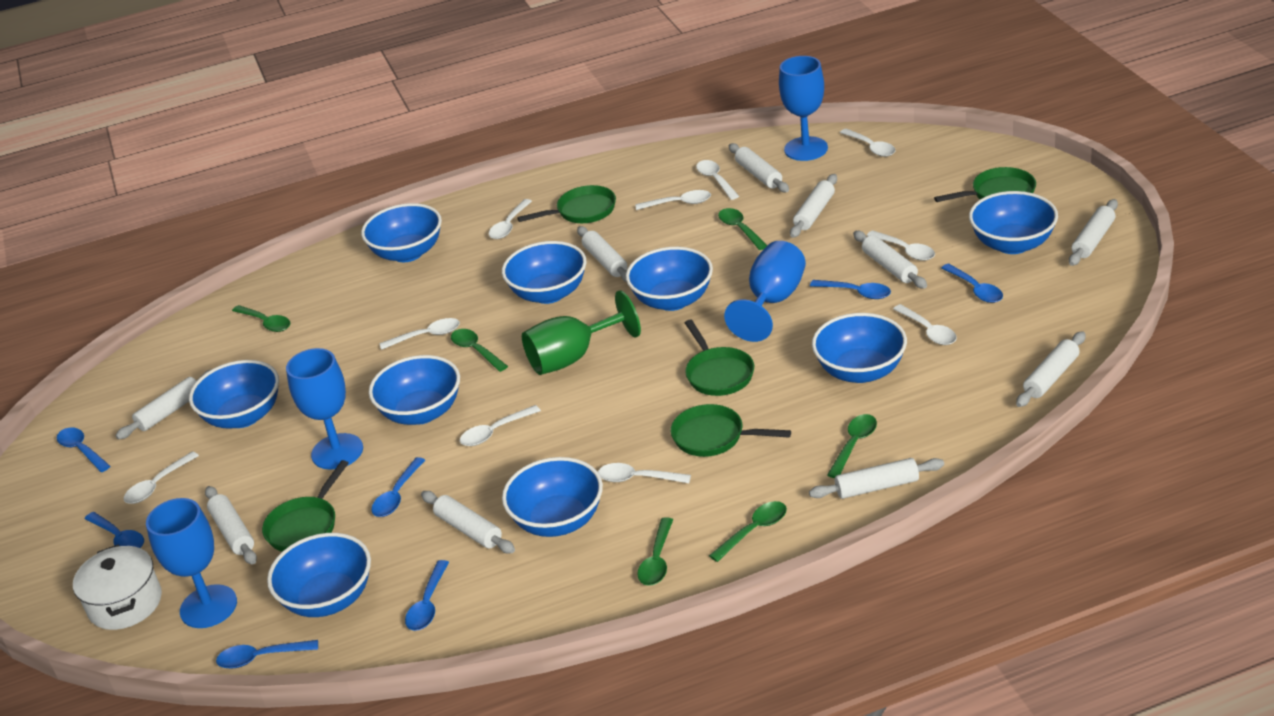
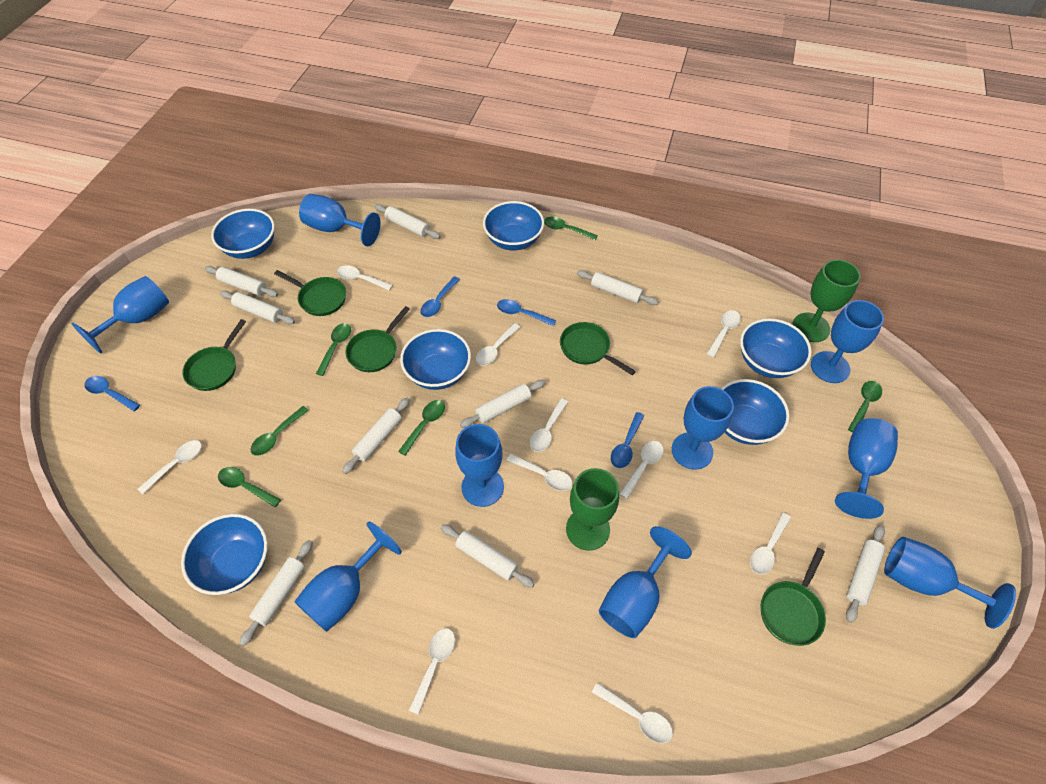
blue bowl: [189,360,279,429] [267,533,371,617] [361,203,442,262] [369,355,460,425] [502,241,586,304] [502,457,603,537] [626,247,713,311] [812,313,907,383] [969,191,1058,254] = 9 -> [181,514,268,595] [211,209,275,259] [400,329,471,390] [483,201,544,250] [721,379,789,445] [740,318,812,378] = 6
blue goblet: [146,498,237,628] [286,348,363,470] [724,241,806,342] [779,56,828,161] = 4 -> [71,276,169,354] [294,521,402,632] [299,194,381,247] [455,424,504,507] [599,526,692,638] [672,386,734,470] [811,300,884,383] [835,418,898,519] [884,537,1016,629] = 9
blue spoon: [57,427,110,472] [85,512,144,548] [216,640,318,669] [371,457,425,517] [405,560,449,631] [810,280,891,299] [941,264,1003,303] = 7 -> [84,376,140,411] [420,276,460,317] [497,299,556,326] [611,412,644,468] = 4
green goblet: [522,290,641,375] = 1 -> [566,468,619,551] [792,260,861,342] = 2
white pot: [73,544,162,630] = 1 -> none = 0
white rolling pin: [115,370,210,440] [205,486,257,565] [421,491,515,553] [577,226,628,282] [729,143,789,192] [790,174,837,238] [809,458,944,499] [853,231,927,289] [1016,331,1086,407] [1069,199,1118,266] = 10 -> [205,266,278,297] [220,291,295,324] [240,540,313,646] [342,398,410,474] [374,204,441,239] [441,524,535,588] [460,380,545,428] [577,270,658,305] [846,525,885,623] = 9

